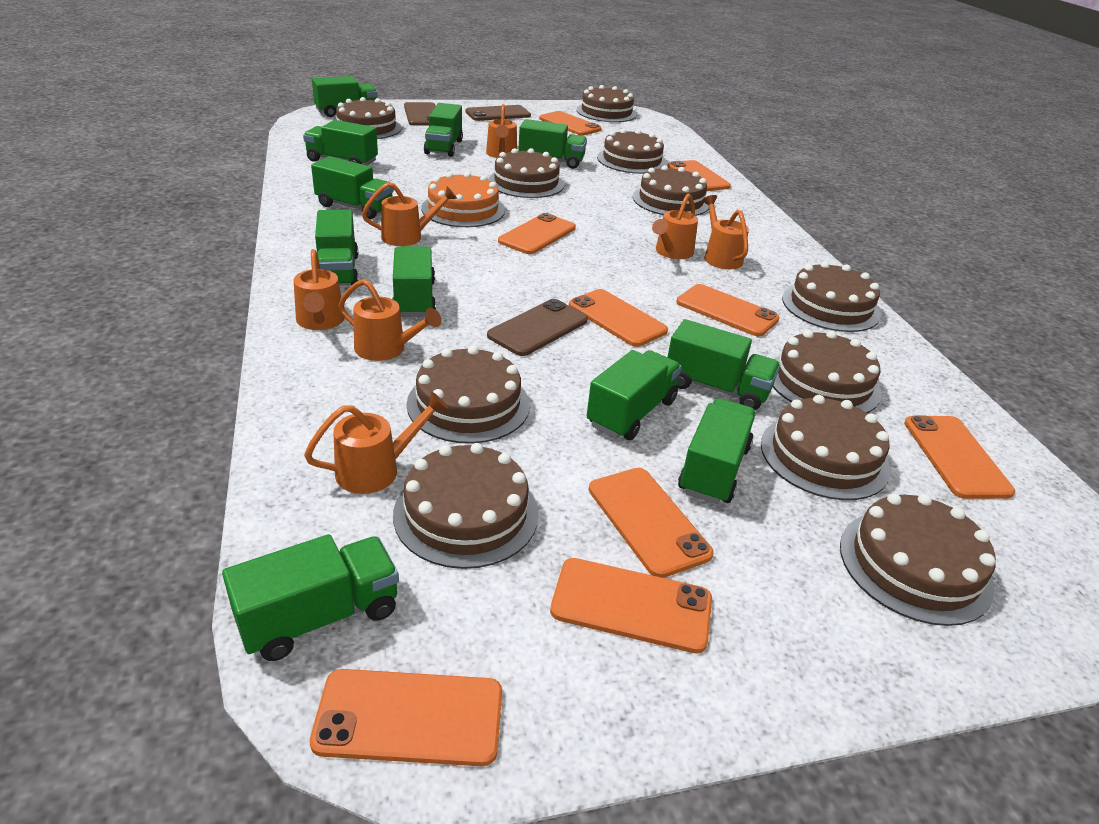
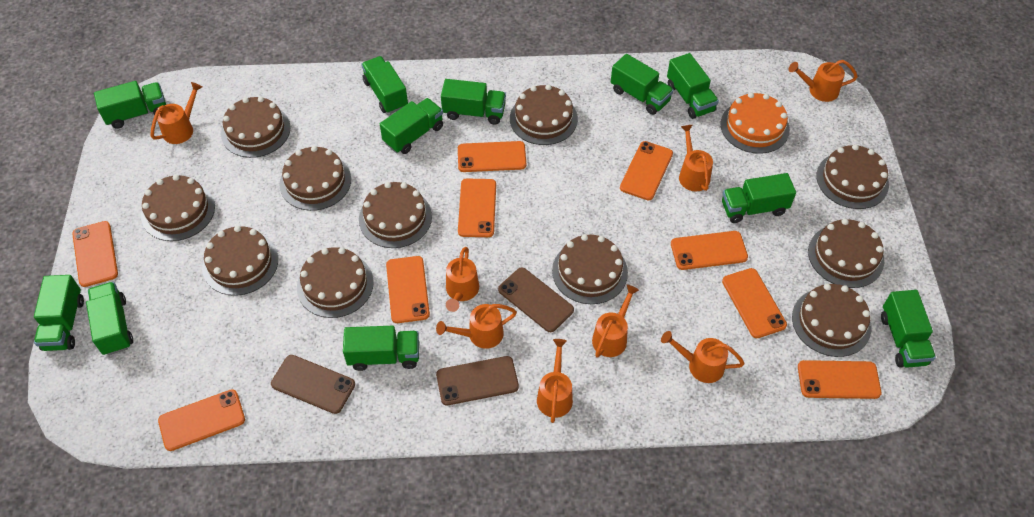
orange watering can: [293,249,344,330] [304,392,448,494] [338,279,441,361] [362,182,457,246] [486,104,517,158] [652,194,698,259] [702,195,749,269] = 7 -> [151,82,202,144] [436,304,517,349] [446,247,479,312] [537,339,573,423] [592,285,639,358] [661,331,745,383] [679,124,713,191] [788,60,858,102] = 8

